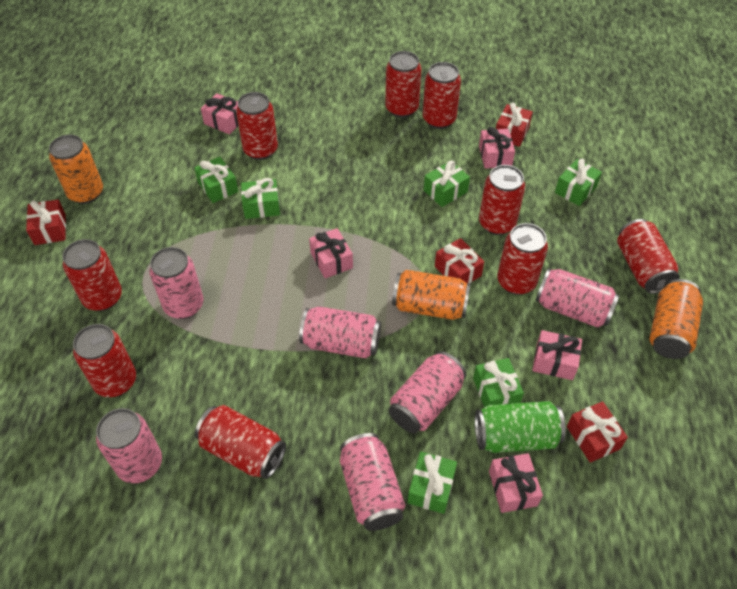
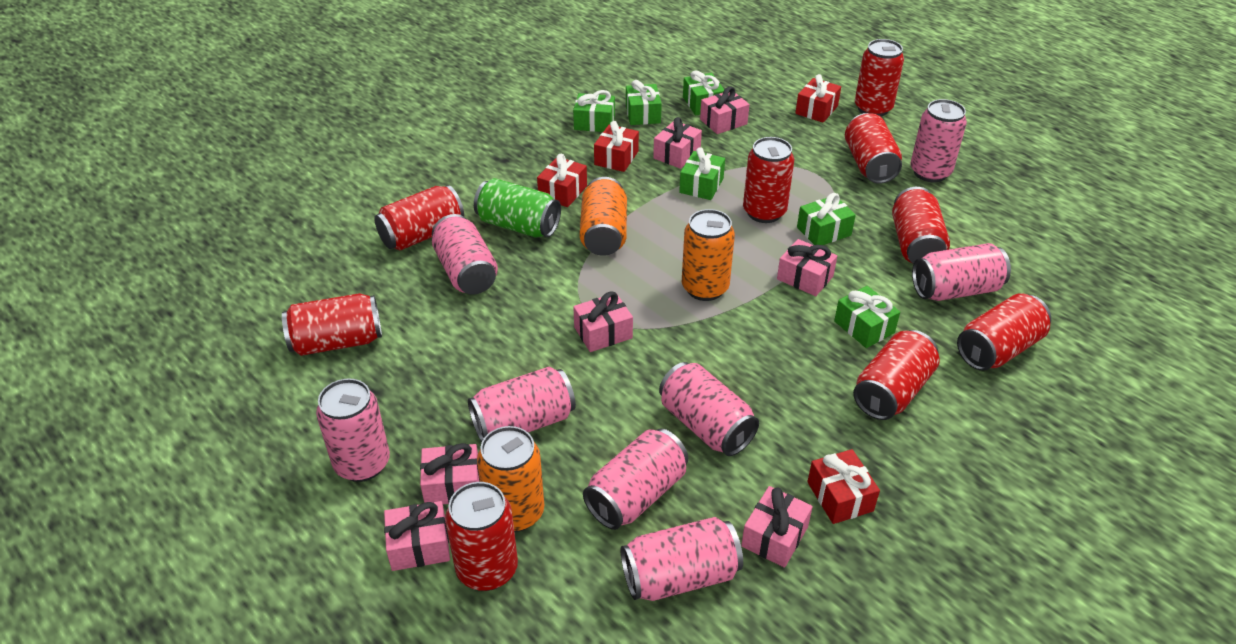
pink can: [96,408,162,483] [149,247,203,319] [299,306,381,358] [340,433,405,531] [389,351,466,433] [536,269,619,328] = 6 -> [316,378,390,482] [432,214,498,295] [468,367,576,442] [583,429,688,530] [621,517,743,601] [659,362,759,456] [910,99,967,182] [912,243,1011,301] = 8
pink gift: [201,93,239,135] [309,228,353,278] [479,127,515,169] [489,453,543,513] [532,330,582,380] = 5 -> [384,501,450,571] [420,443,480,504] [573,291,633,352] [653,117,702,169] [700,86,749,134] [741,486,813,568] [777,239,837,296] = 7

